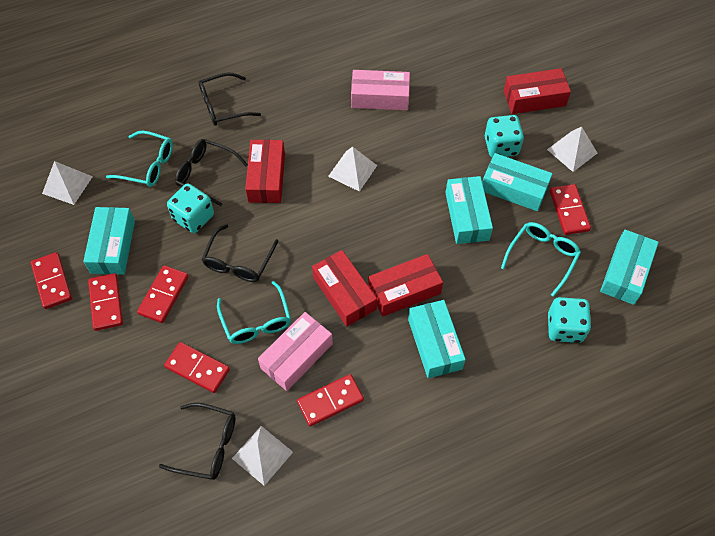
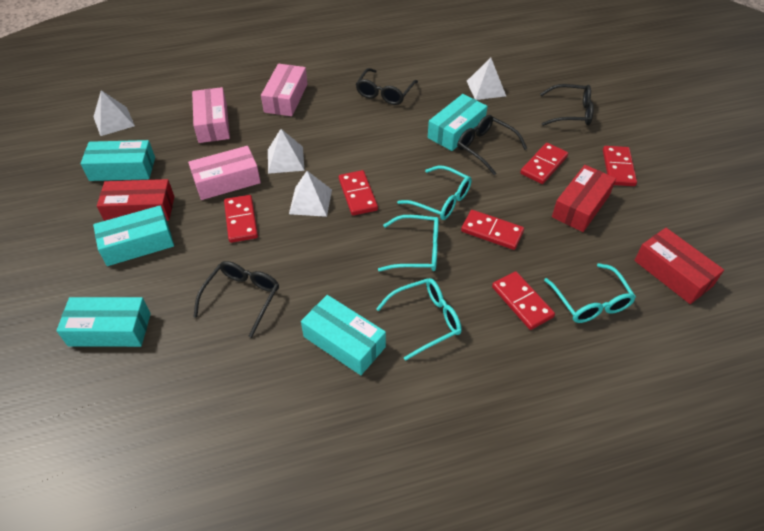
pink box: [258,312,333,391] [351,70,410,110] = 2 -> [188,146,261,200] [192,87,230,143] [261,64,307,116] = 3
red box: [245,140,285,203] [312,250,377,327] [368,254,443,317] [504,68,571,114] = 4 -> [97,179,174,221] [552,165,616,232] [634,228,724,304] = 3
turquoise dice: [167,183,214,233] [485,115,524,158] [548,297,591,343] = 3 -> none = 0
turquoise glasses: [106,131,173,187] [217,281,291,344] [501,222,581,297] = 3 -> [376,278,462,361] [378,215,439,272] [397,166,472,220] [544,263,636,323] = 4

